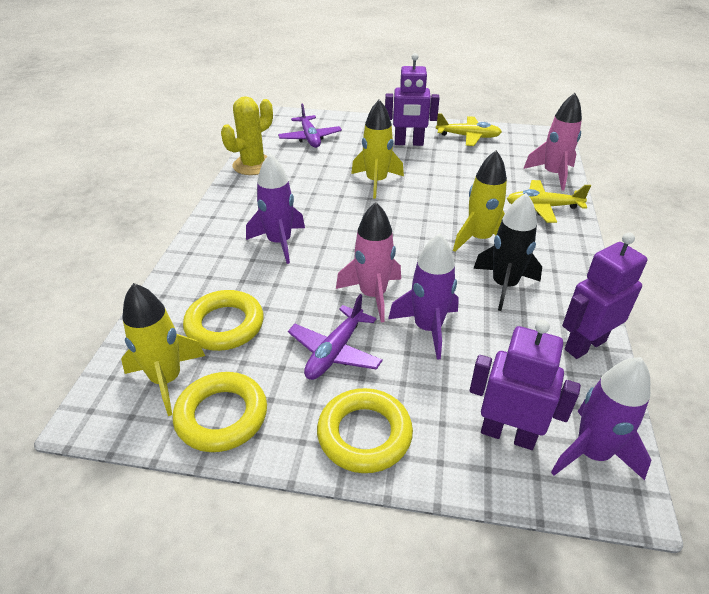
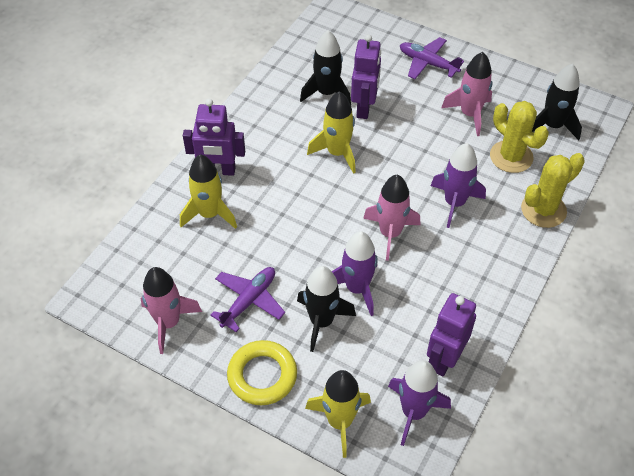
black rocket: [473,193,542,311] = 1 -> [297,266,356,352] [300,30,351,105] [532,64,582,140] = 3
pink rocket: [336,202,401,323] [523,93,582,191] = 2 -> [141,267,202,354] [363,175,420,261] [441,52,493,136] = 3
yellow cactus: [221,96,273,175] = 1 -> [490,101,549,173] [521,153,585,228] = 2
yellow plane: [436,113,502,146] [507,180,591,223] = 2 -> none = 0
yellow ring: [173,372,267,452] [183,290,264,351] [317,388,413,473] = 3 -> [227,340,297,405] = 1

